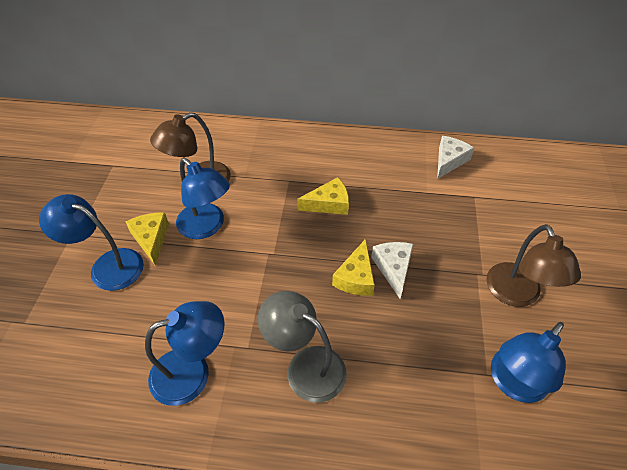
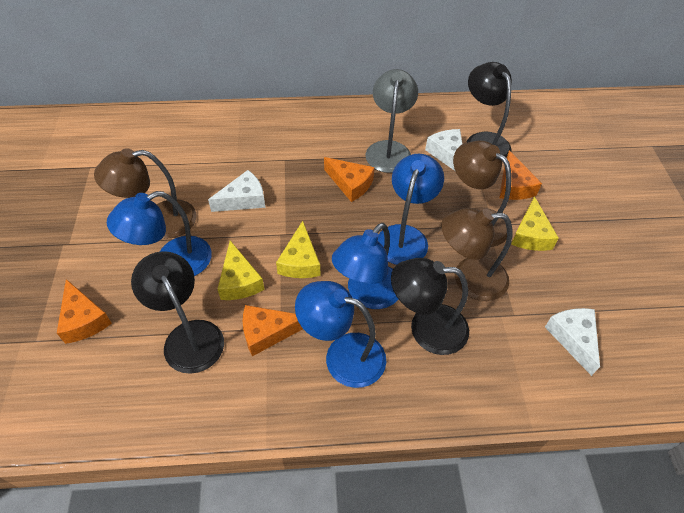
black lamp: none = 0 -> [131,251,224,374] [391,258,469,355] [466,62,512,158] = 3
brown lamp: [150,112,231,182] [486,224,581,307] = 2 -> [94,148,196,239] [441,208,512,301] [453,141,511,247] = 3
orange cheese: none = 0 -> [57,279,112,344] [243,305,303,356] [324,157,374,202] [499,150,542,200] = 4
white cheese: [371,242,413,299] [437,136,474,179] = 2 -> [208,170,265,212] [425,129,463,171] [545,308,600,376] = 3

